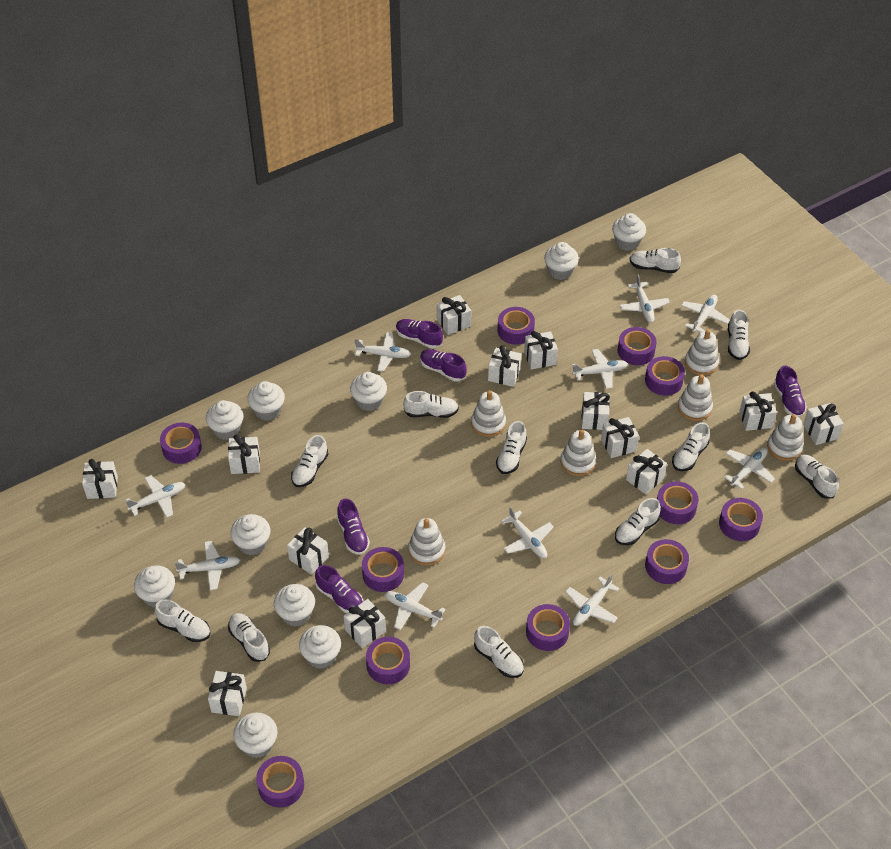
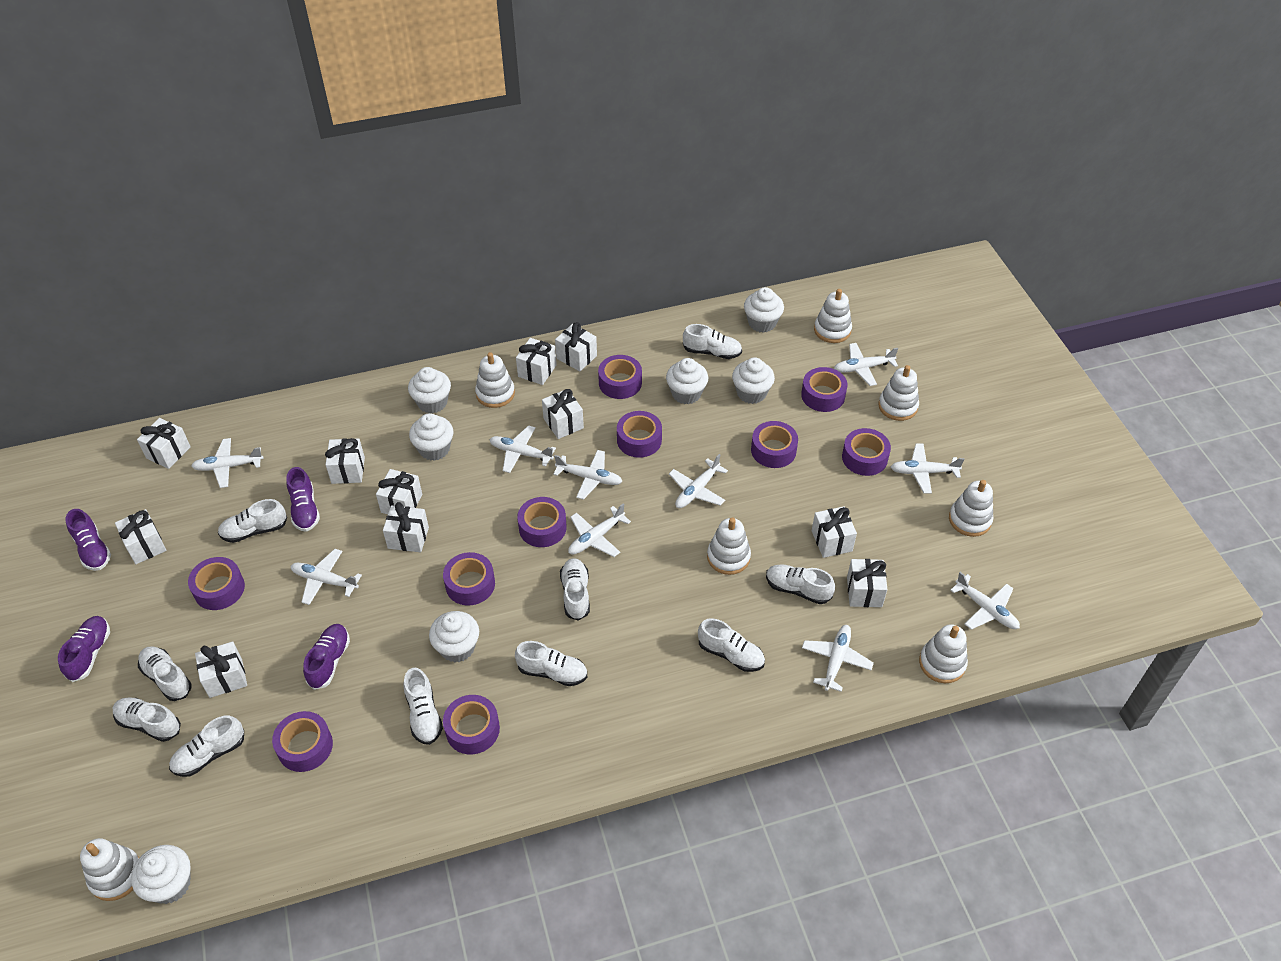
purple shoe: [315,565,363,613] [337,499,370,555] [396,319,443,349] [420,349,467,381] [773,366,807,417] = 5 -> [58,616,110,682] [66,509,111,571] [286,467,320,532] [303,624,350,690] = 4
purple tape: [160,422,202,464] [256,756,304,808] [362,547,404,592] [366,637,410,684] [498,307,535,345] [526,604,570,651] [618,327,657,365] [645,356,685,396] [645,539,689,584] [657,481,698,524] [719,498,763,541] = 11 -> [188,557,245,610] [272,711,333,772] [443,552,495,606] [443,695,500,754] [517,497,567,547] [598,355,642,399] [617,411,662,458] [751,421,798,468] [801,367,847,412] [842,428,891,476] = 10
white cupcake: [134,565,175,607] [206,400,244,440] [230,514,270,556] [233,712,278,758] [247,381,285,421] [274,584,315,627] [299,625,341,669] [350,372,387,411] [544,242,579,280] [612,213,646,251] = 10 -> [131,845,191,904] [408,367,451,413] [409,413,453,461] [429,611,479,663] [666,358,708,404] [732,357,775,404] [744,287,784,333] = 7
white gift: [82,459,118,499] [208,671,247,716] [228,434,260,474] [287,527,329,575] [344,599,386,648] [437,295,471,335] [488,345,521,387] [524,331,558,369] [581,392,610,430] [601,417,639,458] [626,449,667,494] [739,391,777,431] [803,403,844,445] = 13 -> [115,509,166,564] [137,418,191,469] [195,641,247,698] [325,438,365,484] [376,469,422,514] [383,502,429,552] [516,338,557,385] [542,389,584,439] [555,322,597,371] [812,506,857,558] [847,559,887,607] = 11
white shoe: [154,599,210,642] [228,613,270,662] [291,435,328,487] [403,391,459,418] [474,626,524,678] [496,421,527,474] [615,498,661,545] [630,248,681,273] [672,422,710,471] [728,309,750,360] [795,454,839,499] = 11 -> [113,697,181,742] [138,646,192,701] [169,715,244,777] [217,499,287,543] [403,668,443,745] [515,641,587,686] [560,558,590,621] [683,324,742,359] [698,618,765,672] [766,564,835,604] = 10
white stacking toy: [408,518,445,566] [471,390,506,437] [561,429,596,476] [678,374,713,421] [685,329,719,376] [767,414,804,461] = 6 -> [80,838,139,901] [475,352,515,408] [707,518,751,575] [814,289,852,343] [878,365,919,421] [919,624,968,683] [949,480,993,537] = 7

